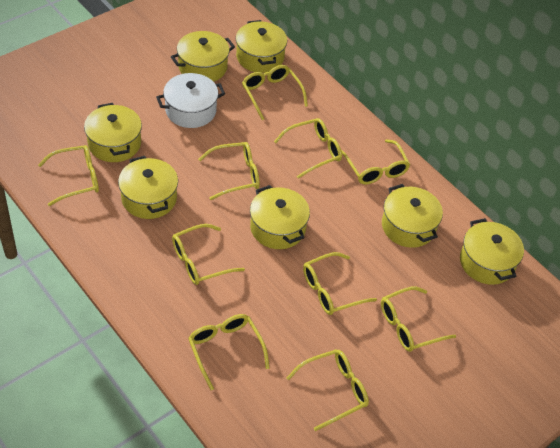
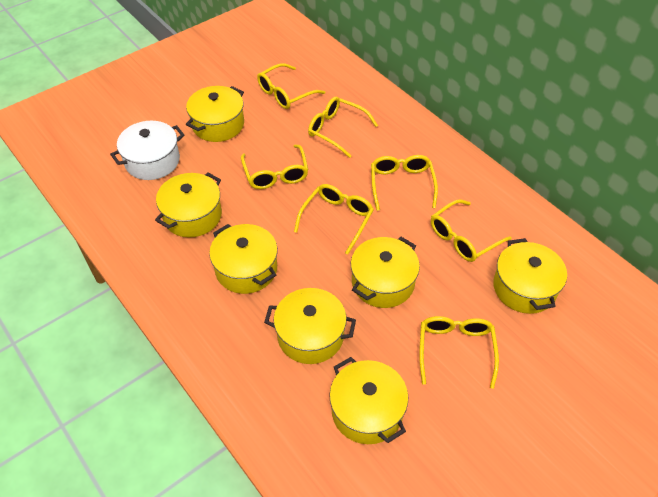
yellow glasses: [38,145,99,206] [172,224,245,285] [188,314,269,390] [198,142,260,200] [242,65,308,120] [274,118,342,179] [287,349,369,431] [303,252,377,315] [341,139,410,184] [381,287,456,352] = 10 -> [241,144,308,189] [257,63,325,109] [294,184,374,255] [308,96,378,158] [371,155,438,211] [419,316,499,389] [431,199,512,262] = 7

